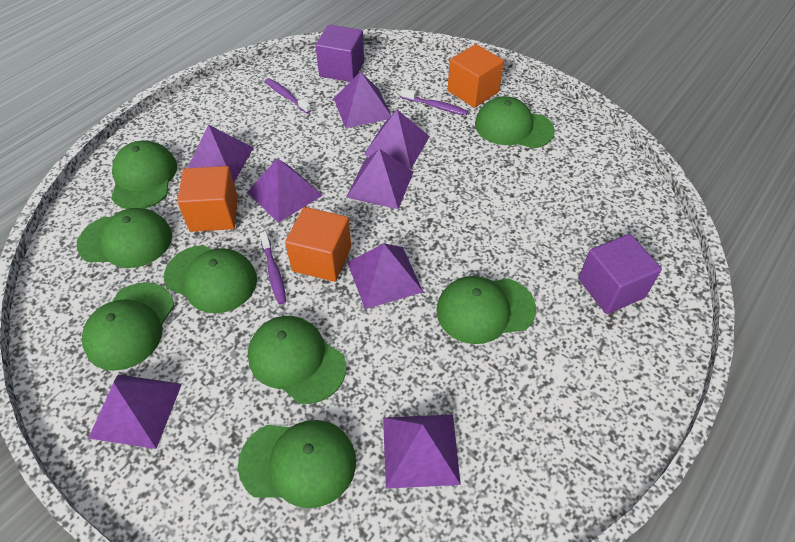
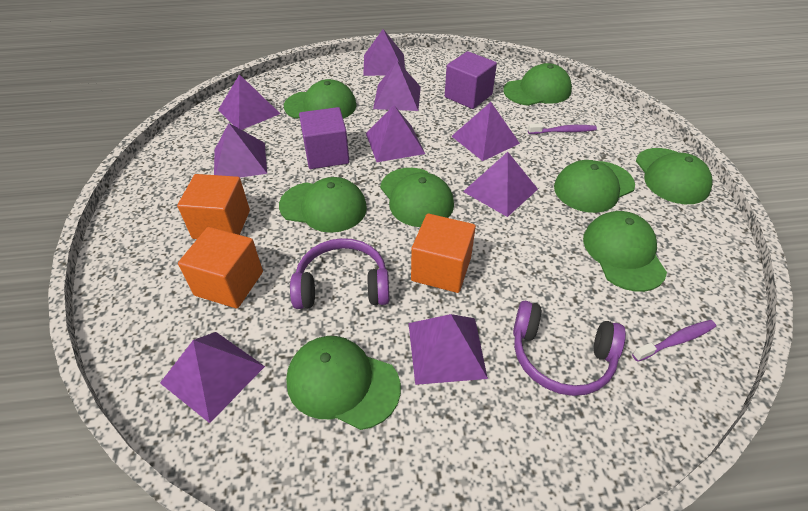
purple headphones: none = 0 -> [290,238,389,309] [513,301,626,396] = 2
purple pyramid: [88,375,182,449] [188,125,253,182] [247,158,323,223] [334,72,391,128] [346,149,413,209] [347,243,423,309] [364,110,430,169] [383,414,461,489] = 8 -> [160,332,265,423] [214,123,267,178] [218,74,280,130] [363,29,405,76] [366,105,425,162] [373,61,421,111] [409,314,488,385] [452,102,520,161] [463,152,538,217] = 9
purple toothbrush: [260,232,286,304] [265,78,311,114] [402,88,468,116] = 3 -> [528,123,597,134] [632,320,716,362] = 2

